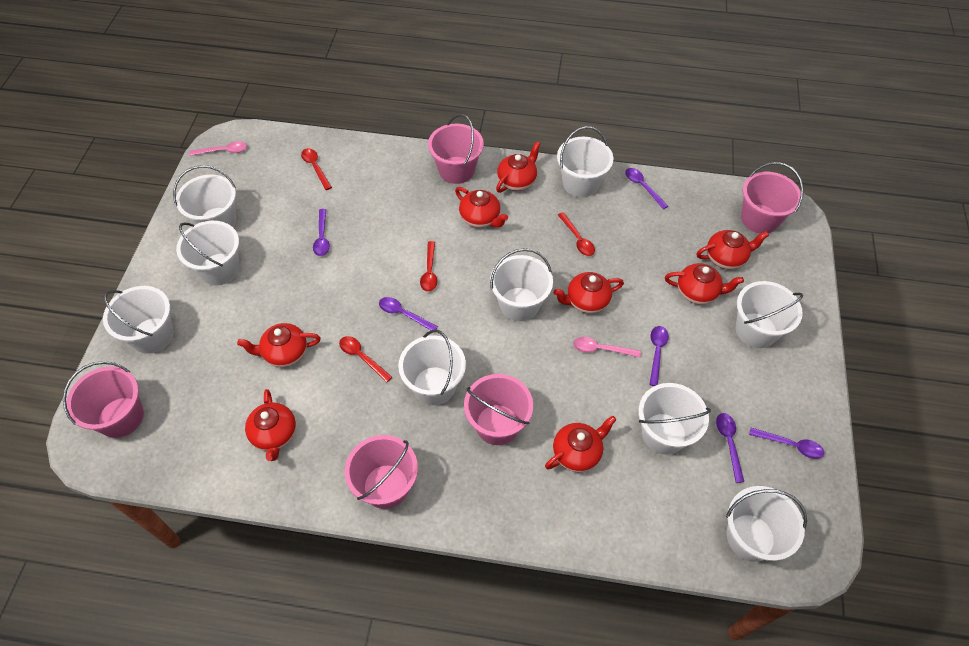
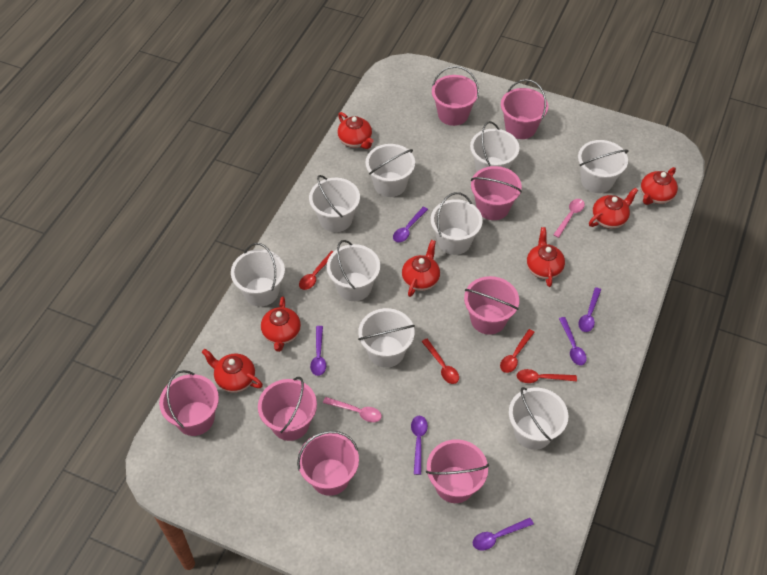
pink bucket: [63,361,144,438] [345,435,418,509] [428,114,484,184] [464,374,533,445] [741,162,804,233] = 5 -> [159,370,219,436] [258,377,317,441] [297,431,359,496] [426,439,489,503] [432,66,479,126] [464,276,519,335] [471,166,522,220] [501,79,548,139] = 8
red teapot: [237,323,321,367] [245,389,296,461] [455,187,508,228] [496,142,540,193] [545,415,616,472] [554,272,624,313] [665,263,744,304] [696,230,769,269] = 8 -> [202,349,263,393] [261,297,301,352] [337,112,373,149] [402,240,440,297] [527,227,565,287] [589,188,638,229] [641,167,678,205] = 7

